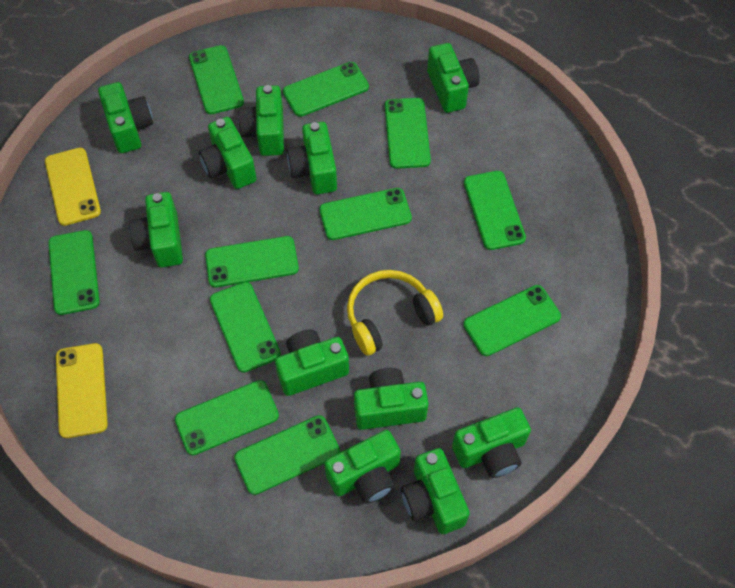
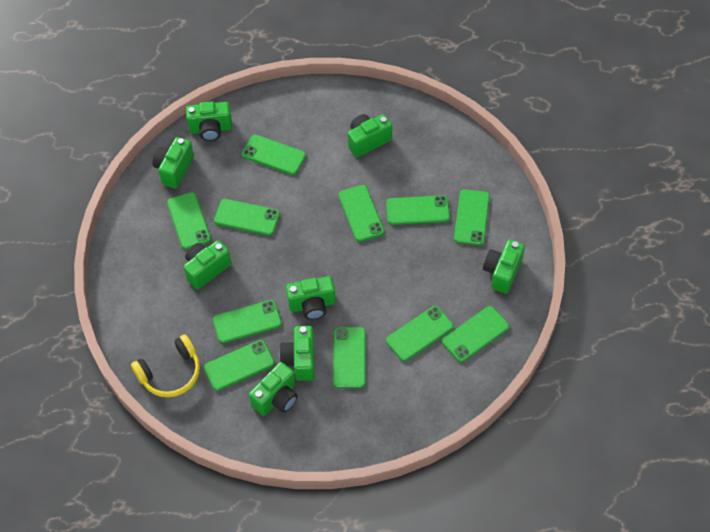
green camera: [98,82,153,153] [129,192,183,268] [199,117,257,189] [238,85,284,156] [275,330,349,396] [287,122,337,194] [324,430,401,504] [354,368,429,430] [401,448,470,534] [427,43,480,113] [452,408,531,478] = 11 -> [152,137,194,188] [183,240,231,290] [186,101,232,141] [249,362,298,416] [279,326,315,381] [286,276,336,320] [348,114,392,157] [483,240,525,294] = 8
yellow phone: [45,148,101,226] [56,343,108,438] = 2 -> none = 0

